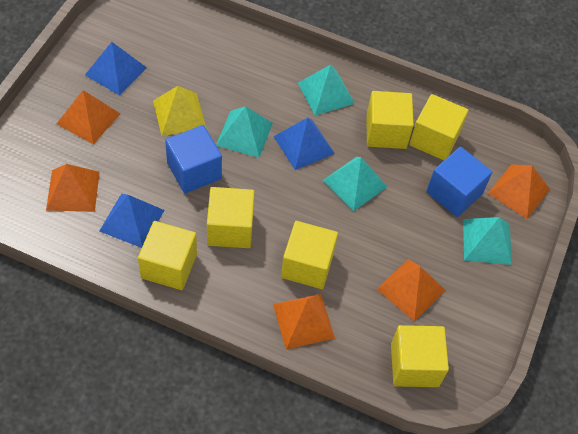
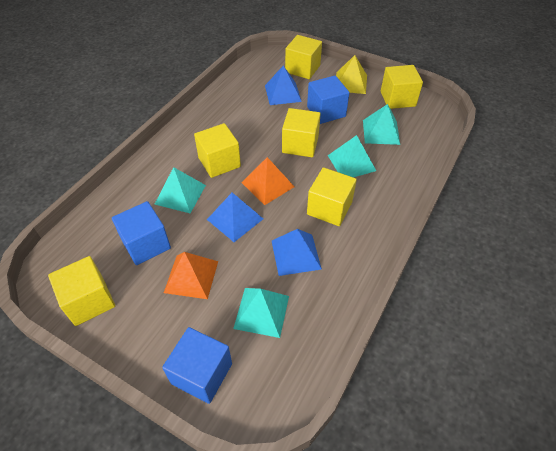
blue cube: [165,125,222,193] [426,147,492,217] = 2 -> [112,201,171,265] [162,327,232,404] [307,76,349,124] = 3
orange pyramid: [46,164,100,212] [57,90,121,144] [273,294,335,350] [377,259,445,321] [488,164,550,219] = 5 -> [164,252,218,299] [242,157,294,205] = 2

